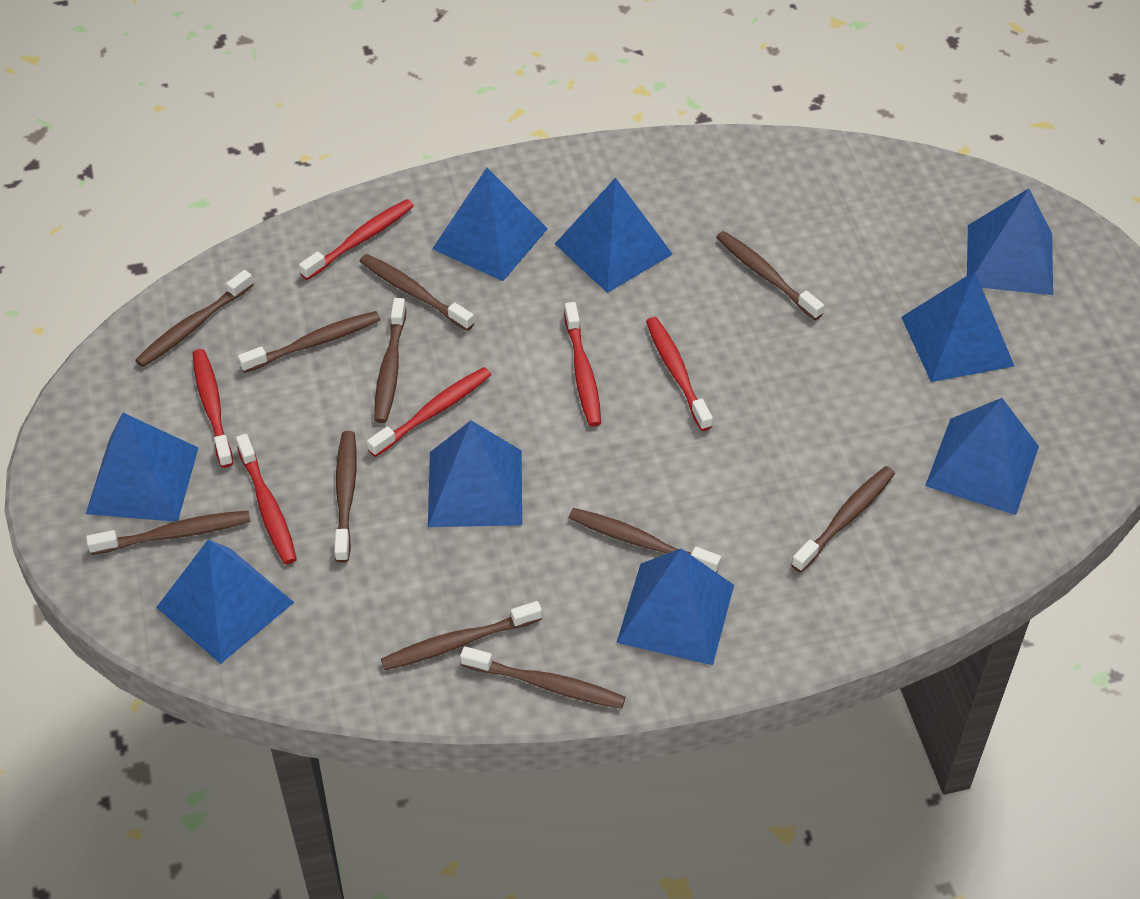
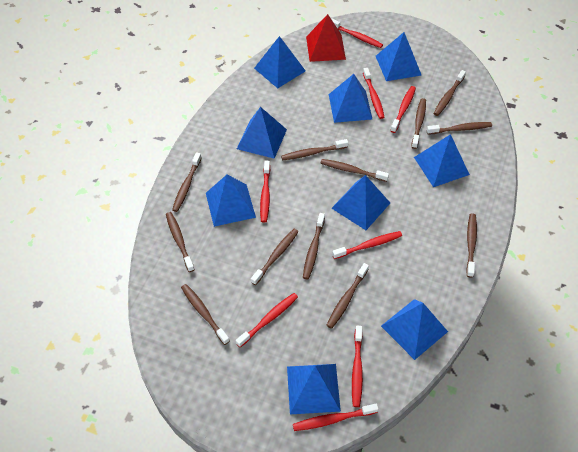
brown toothbrush: [86,510,251,555] [135,270,254,367] [238,311,380,373] [334,431,357,563] [360,254,474,331] [374,298,406,423] [381,601,542,670] [460,646,625,709] [569,508,721,573] [716,231,824,320] [791,466,895,572] = 11 -> [166,212,195,272] [172,152,202,212] [181,284,230,345] [251,229,299,285] [281,139,348,160] [303,213,325,279] [320,159,389,182] [326,263,369,329] [411,98,426,149] [427,122,492,135] [433,70,466,116] [466,213,477,278] = 12
red pyramid: none = 0 -> [306,14,346,62] = 1
red toothbrush: [193,349,233,468] [236,434,297,565] [299,199,414,280] [367,367,491,457] [564,302,601,427] [646,317,713,431] = 6 -> [236,293,298,347] [260,161,270,222] [293,404,378,431] [331,18,383,48] [332,231,402,259] [352,326,363,407] [363,68,385,119] [390,86,416,133] = 8

